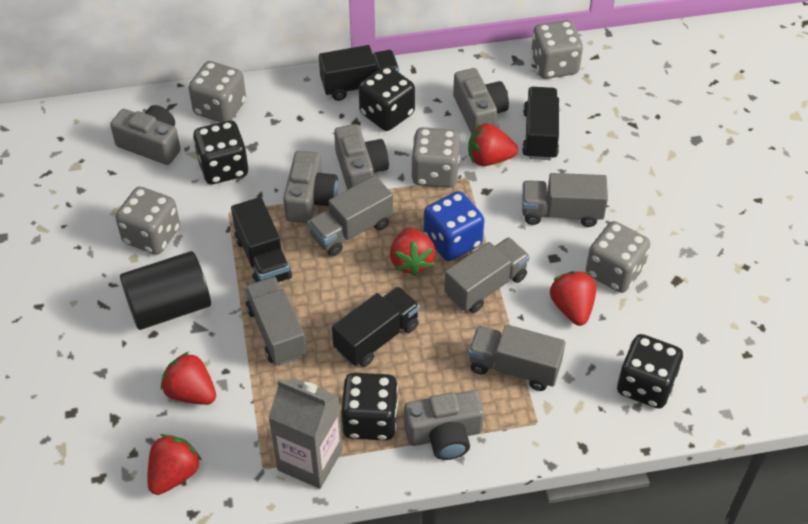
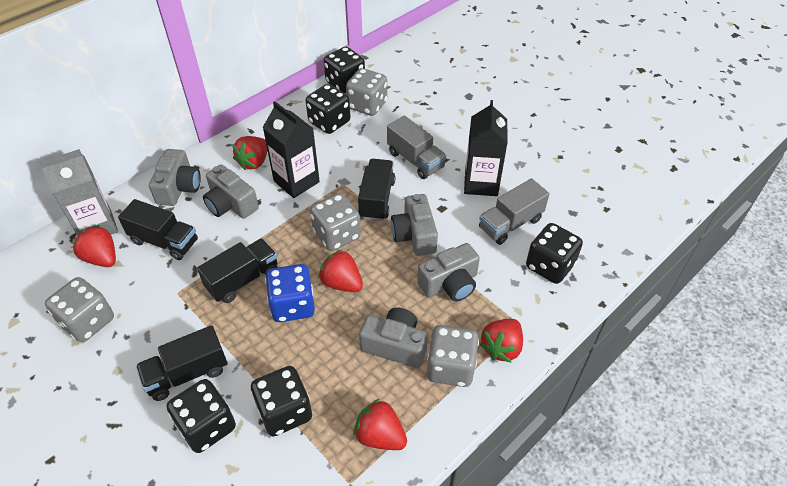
black carton: none = 0 -> [263,101,320,198] [464,100,508,196] = 2
black cylinder: [120,251,211,330] = 1 -> none = 0
black dice: [193,120,249,184] [341,373,398,441] [359,66,415,131] [617,334,683,409] = 4 -> [167,379,236,453] [251,366,312,436] [305,84,351,134] [324,47,365,93] [526,223,583,284] = 5
grey dice: [115,187,180,255] [189,61,246,122] [411,127,460,188] [531,20,583,79] [586,221,651,293] = 5 -> [45,277,114,342] [310,193,361,251] [346,68,387,116] [427,325,479,387] = 4
grey truck: [245,277,306,365] [308,176,393,256] [444,237,530,313] [468,325,565,391] [522,173,608,227] = 5 -> [387,116,446,179] [479,178,549,245] = 2

